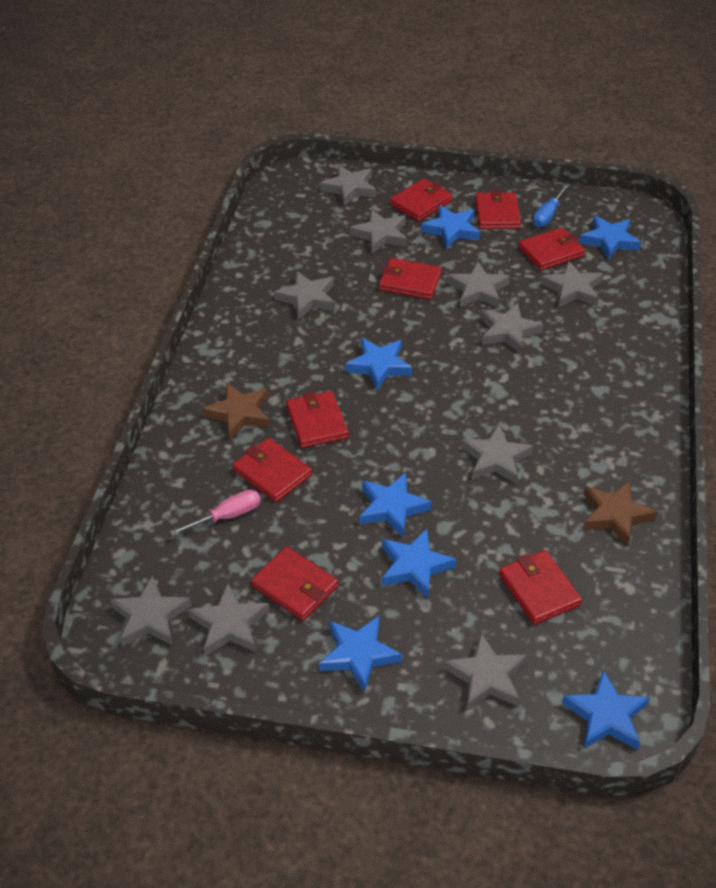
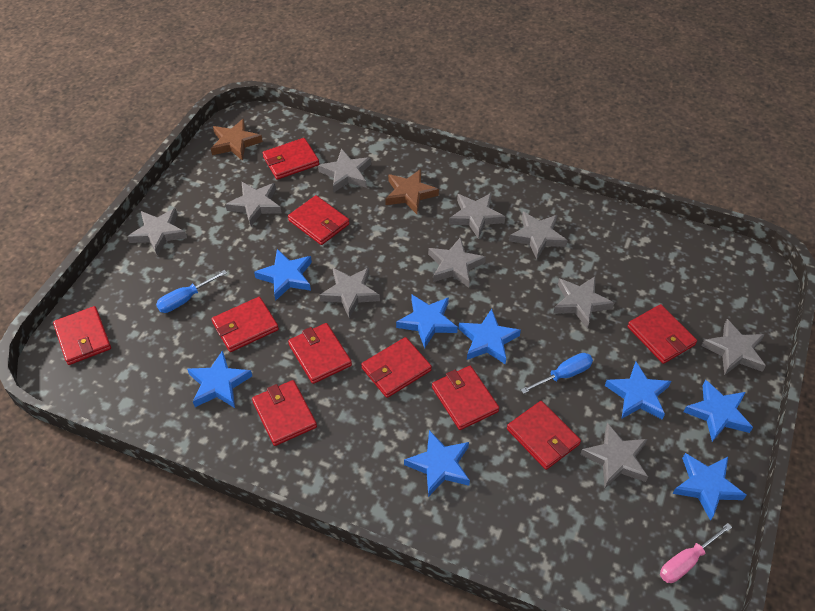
blue screwdriver: [533,184,569,227] = 1 -> [156,270,227,313] [521,353,593,394] = 2
blue star: [319,616,402,692] [345,338,412,390] [359,472,432,537] [382,529,456,598] [421,205,480,249] [562,670,650,750] [579,216,641,260] = 7 -> [187,350,252,408] [254,249,312,301] [396,295,458,349] [404,430,470,497] [459,309,521,364] [605,362,671,419] [673,453,747,521] [683,379,753,442] = 8
red wallet: [232,438,312,502] [251,547,338,621] [286,391,349,448] [379,258,442,300] [390,178,453,221] [475,190,521,229] [499,550,582,625] [518,227,585,271] = 8 -> [53,306,111,365] [212,297,279,352] [252,380,317,446] [262,138,319,180] [288,195,350,245] [288,323,352,384] [361,337,432,398] [432,366,499,430] [507,401,581,470] [628,304,697,364] = 10

